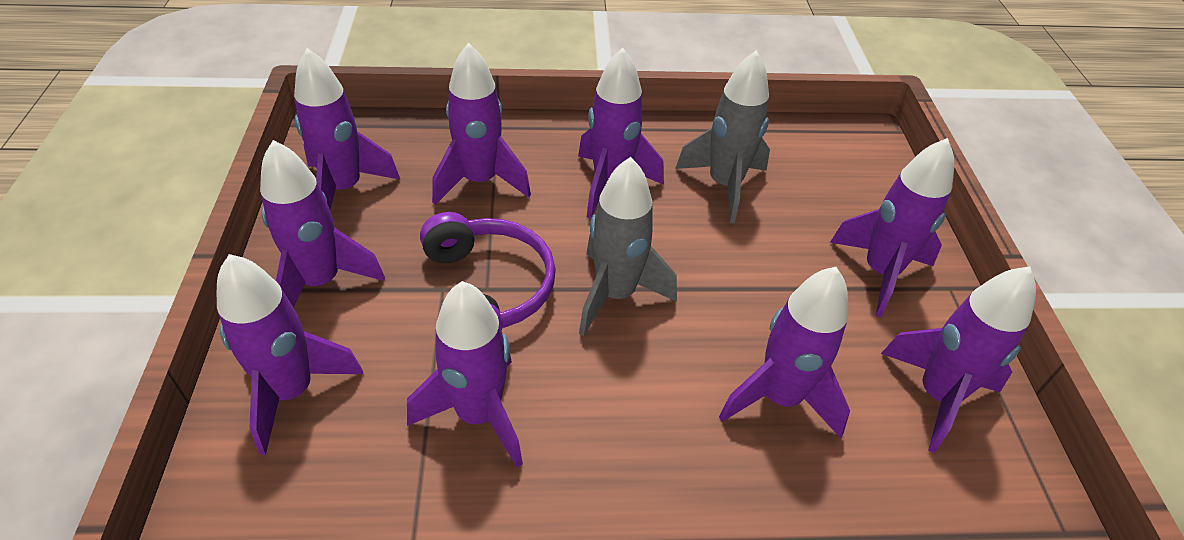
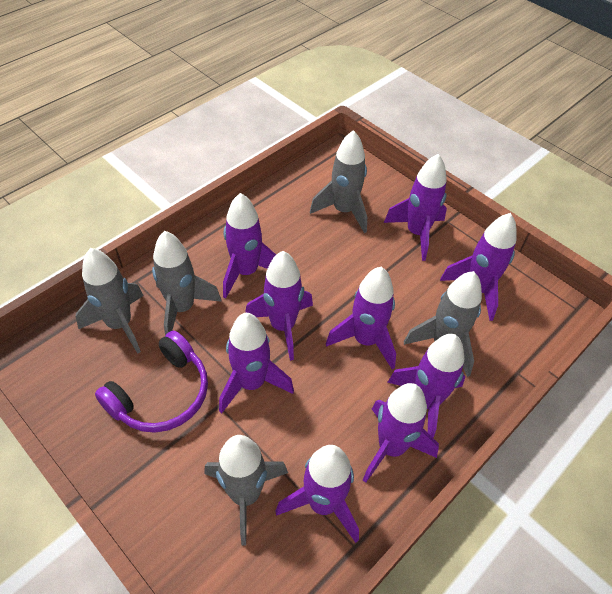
grey rocket: [579,157,677,336] [675,50,770,223] = 2 -> [75,248,144,354] [152,231,222,336] [204,435,288,546] [310,130,367,233] [404,271,482,377] = 5

